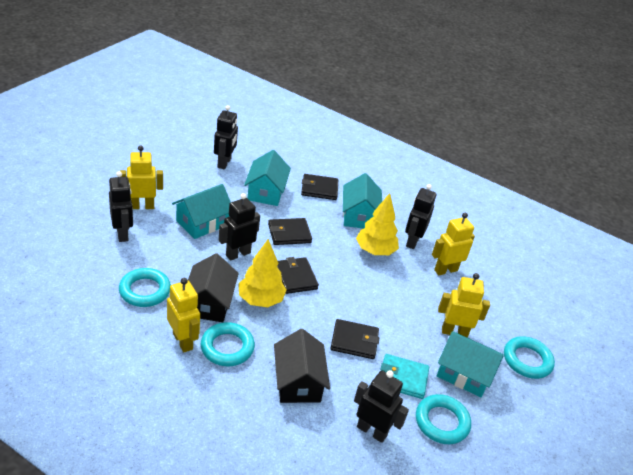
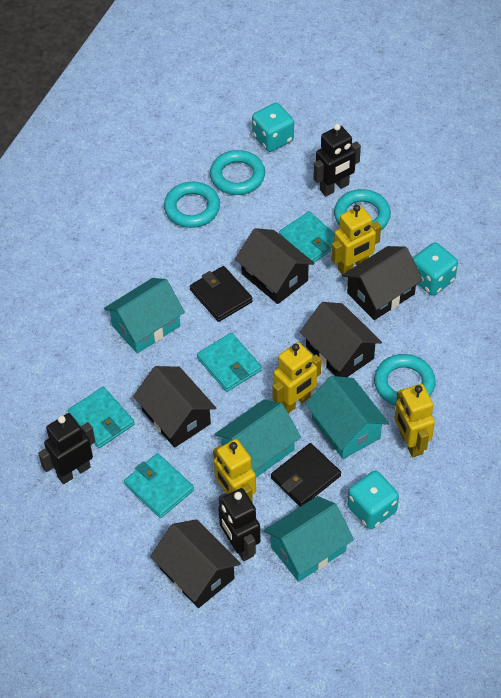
black house: [188,253,239,322] [274,329,330,403] = 2 -> [133,366,216,448] [150,519,241,608] [235,228,315,304] [300,302,382,377] [342,246,423,320] = 5
black robot: [109,171,133,242] [214,105,238,169] [219,193,260,261] [354,370,409,443] [405,184,436,249] = 5 -> [38,413,95,484] [218,488,261,561] [313,124,361,196] = 3
black wallet: [268,218,312,245] [277,257,319,294] [301,174,338,200] [330,319,379,359] = 4 -> [190,266,253,322] [271,443,341,507] = 2
turquoise dice: none = 0 -> [252,103,294,152] [347,471,399,529] [413,242,458,296] = 3
turquoise wallet: [380,354,429,399] = 1 -> [68,387,135,448] [124,453,194,518] [197,333,262,392] [279,211,335,262] = 4
yellow tree: [239,239,287,307] [356,193,399,255] = 2 -> none = 0

